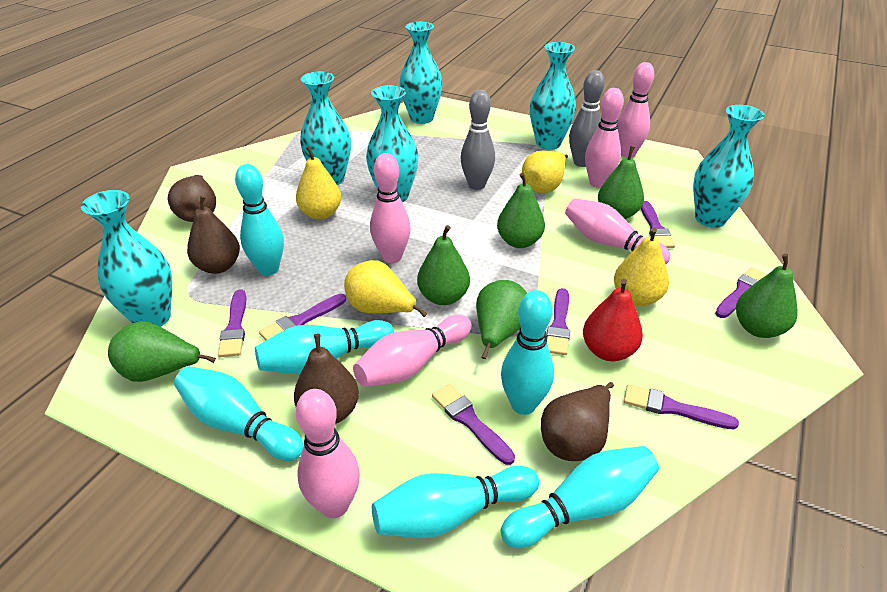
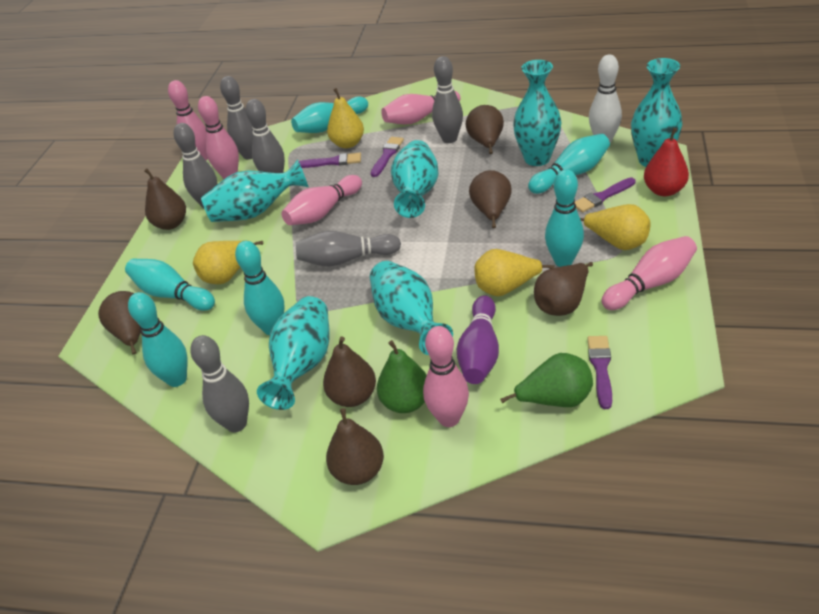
brown pear: [168,175,216,222] [187,195,240,274] [294,334,359,424] [541,382,614,461] = 4 -> [98,291,141,354] [144,169,186,230] [323,336,376,407] [326,408,384,485] [466,105,504,154] [469,170,512,228] [534,262,593,316] = 7
green pear: [108,321,216,382] [417,225,470,305] [476,280,527,359] [497,173,545,248] [598,146,644,219] [736,254,798,338] = 6 -> [377,340,427,413] [500,353,593,407] = 2
grey bowling pin: [460,90,495,190] [569,70,605,167] = 2 -> [174,123,217,208] [190,335,249,432] [220,76,253,159] [246,99,285,173] [296,231,401,267] [432,56,463,143] = 6
purple bowling pin: none = 0 -> [457,295,499,384] = 1
purple brush: [218,289,246,357] [259,294,346,340] [432,384,515,465] [546,288,570,355] [624,384,739,429] [641,201,675,248] [715,267,768,318] = 7 -> [299,153,361,168] [371,137,404,177] [575,177,635,213] [587,336,612,409] = 4
white bowling pin: none = 0 -> [589,55,622,143] = 1

